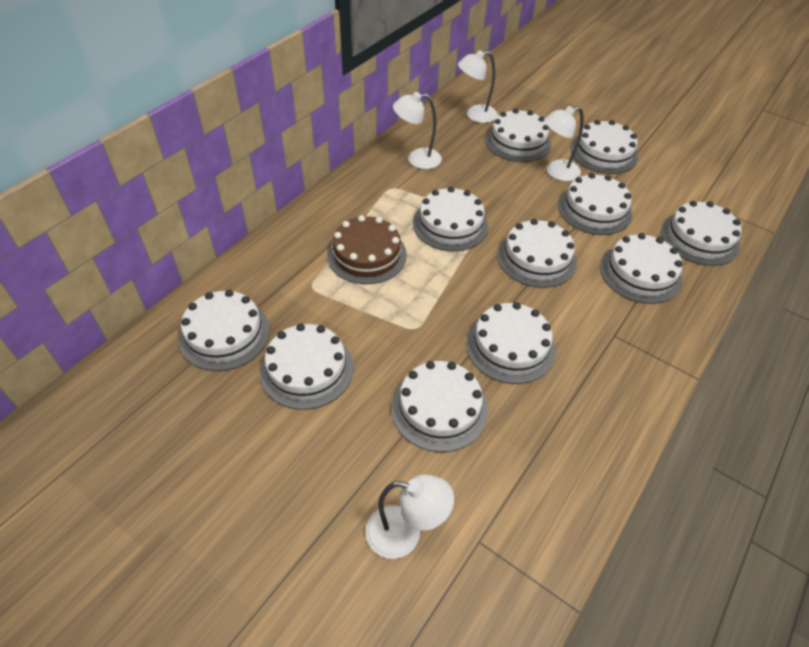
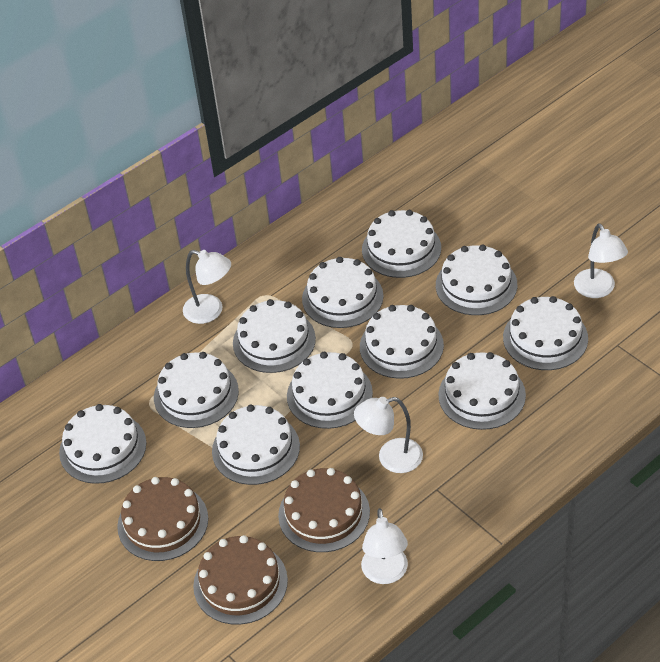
brown cake: [327,215,407,284] = 1 -> [117,477,208,561] [193,535,288,625] [278,468,370,552] = 3

